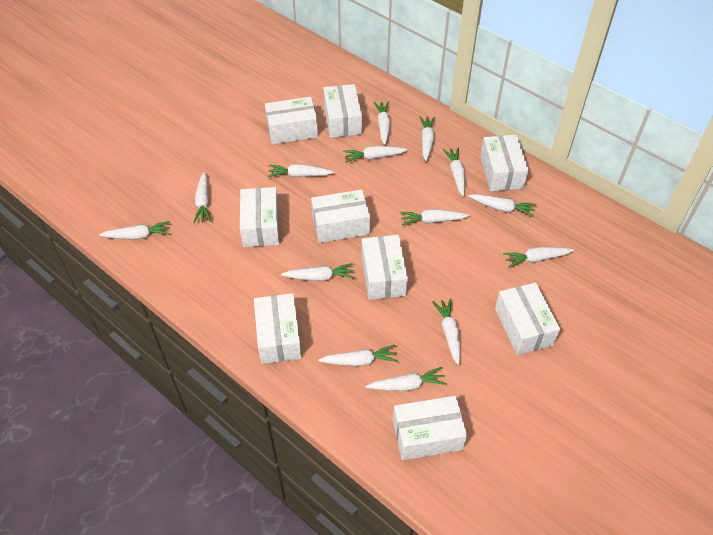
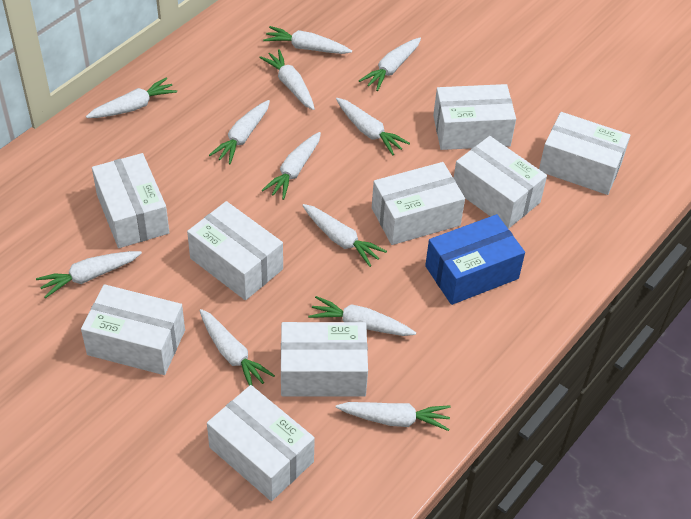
blue box: none = 0 -> [425,214,525,305] = 1
white carrot: [99,221,170,240] [193,172,211,223] [268,164,334,178] [281,263,354,281] [318,345,398,366] [343,146,408,163] [365,367,447,391] [374,101,391,145] [400,209,469,225] [419,116,435,161] [432,299,460,365] [443,148,466,196] [468,194,536,217] [503,247,574,268] = 14 -> [36,251,142,298] [86,77,177,118] [199,309,275,386] [209,100,270,164] [259,49,315,110] [262,132,321,200] [263,26,352,54] [302,204,387,267] [308,296,416,336] [336,98,410,155] [336,402,451,431] [359,38,421,91] = 12

